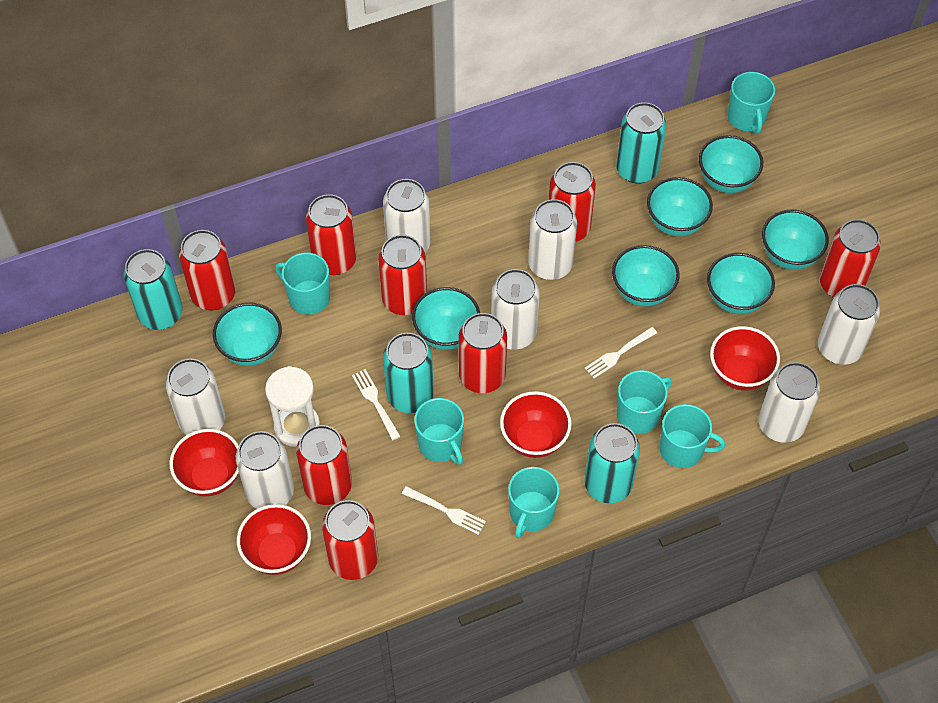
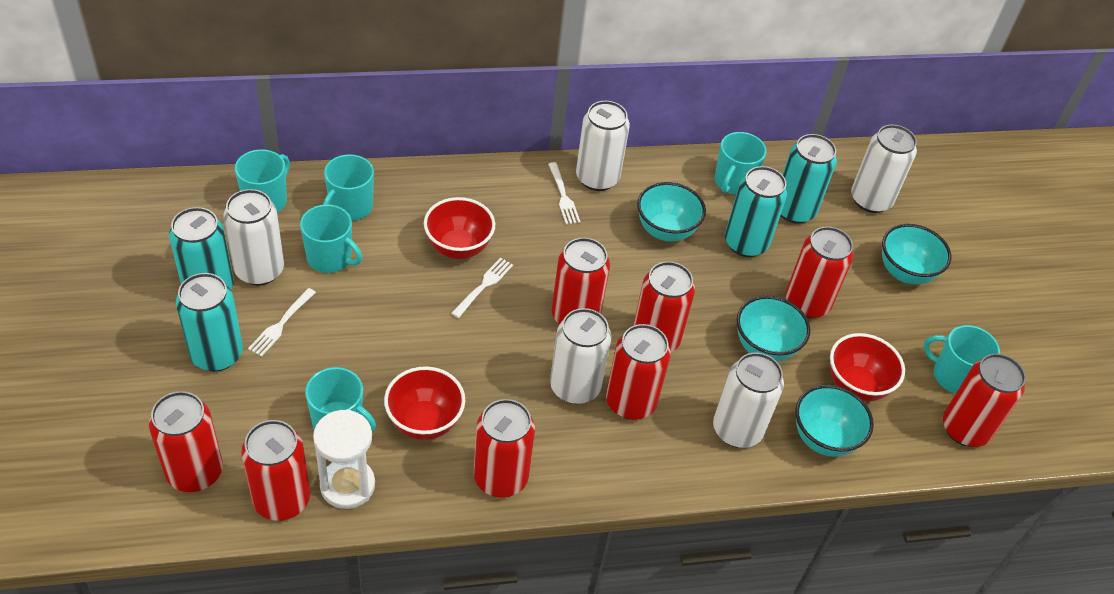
red bowl: [170,429,239,496] [237,504,311,575] [500,391,572,458] [710,326,780,390] = 4 -> [384,366,465,440] [424,197,495,259] [830,333,905,402] = 3
turquoise bowl: [213,303,282,366] [412,287,480,350] [612,245,680,307] [647,177,713,236] [699,135,763,193] [707,253,775,314] [762,209,829,270] = 7 -> [637,182,706,242] [737,296,810,362] [795,385,874,457] [882,224,952,284] = 4
white can: [166,359,225,435] [236,431,294,509] [383,179,431,252] [491,269,540,350] [528,199,577,280] [759,362,820,443] [818,284,880,365] = 7 -> [223,189,284,286] [550,308,611,404] [576,101,630,191] [713,352,784,448] [851,124,917,213] = 5

